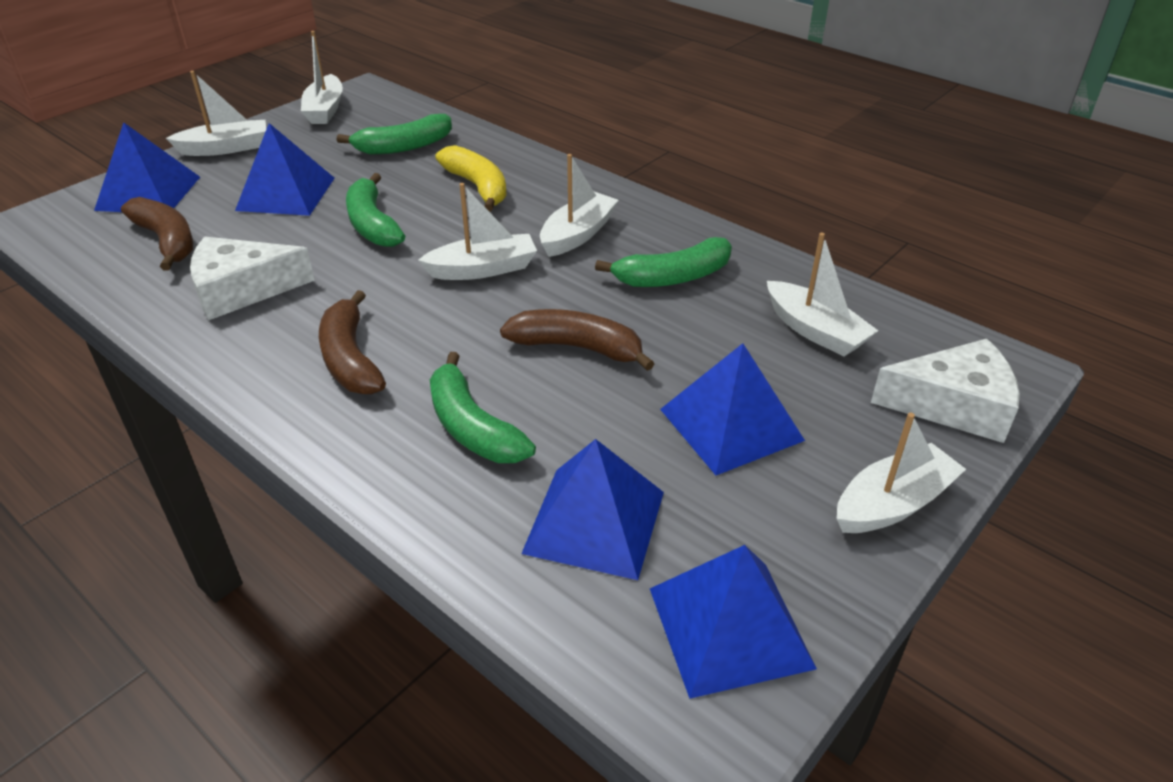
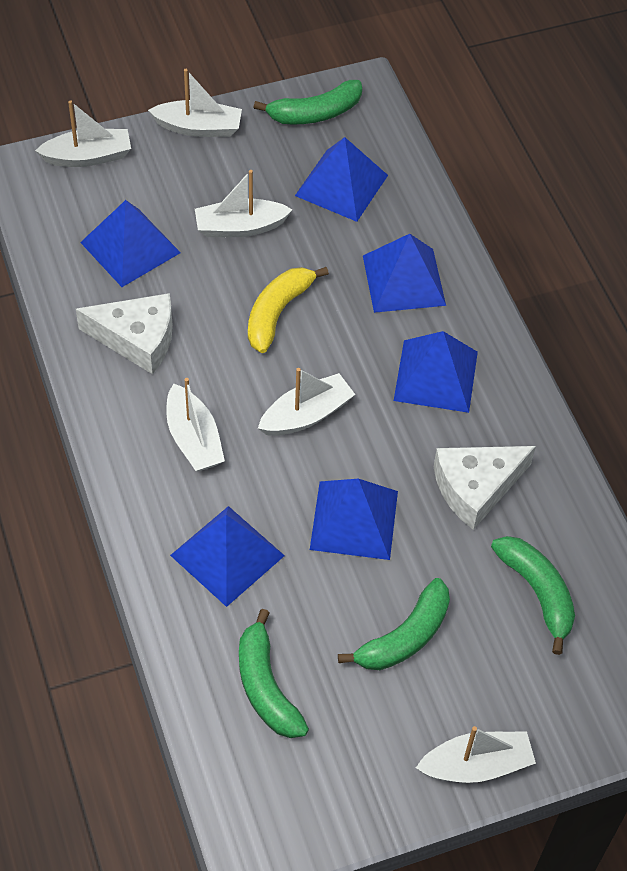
blue pyramid: [94,122,200,212] [235,123,335,216] [521,439,664,580] [650,545,817,699] [660,343,805,475] = 5 -> [80,200,181,287] [170,506,285,607] [295,137,388,222] [310,479,398,560] [363,234,446,313] [394,331,478,413] = 6
brown banana: [121,197,193,271] [319,290,386,394] [500,309,655,371] = 3 -> none = 0

